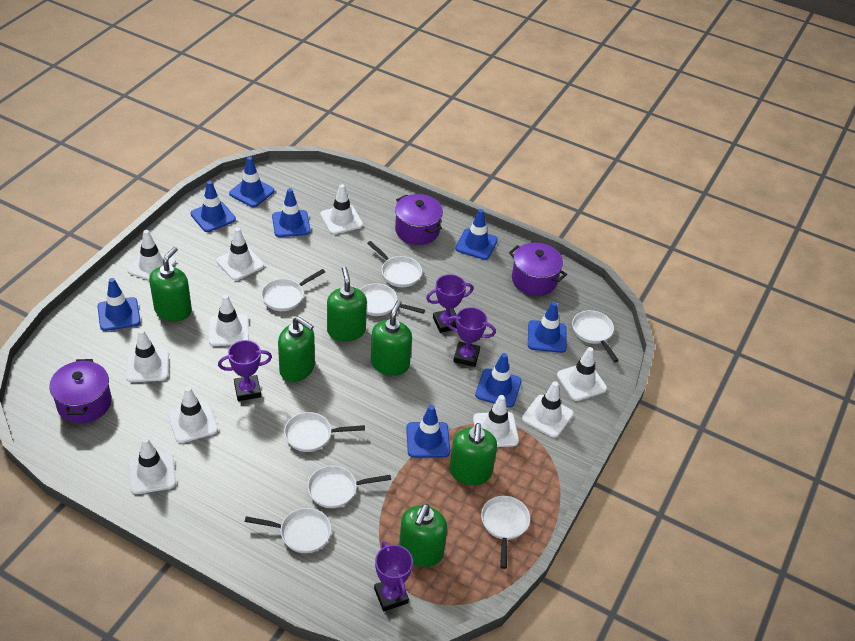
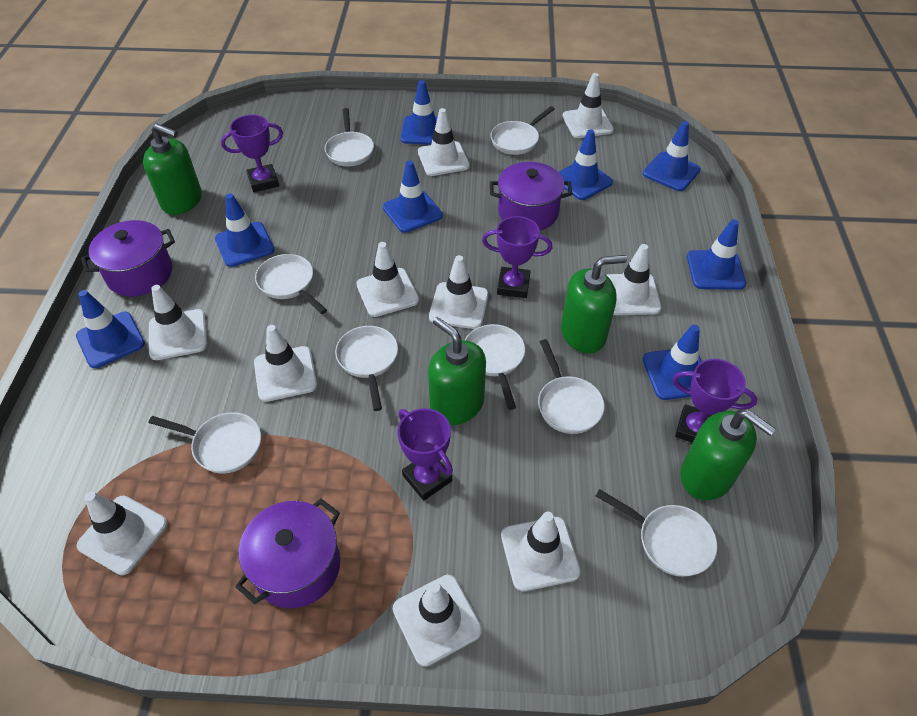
green soap dispenser: [149,247,192,321] [278,317,315,382] [327,266,367,341] [371,300,412,376] [399,504,447,567] [449,423,497,485] = 6 -> [143,123,202,215] [428,317,486,425] [561,255,627,353] [680,410,776,500] = 4

